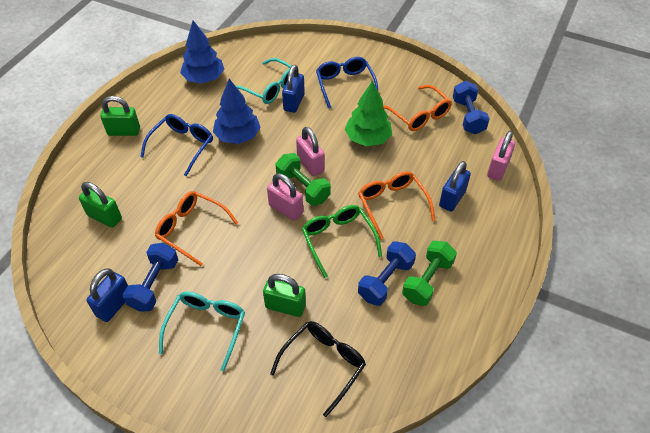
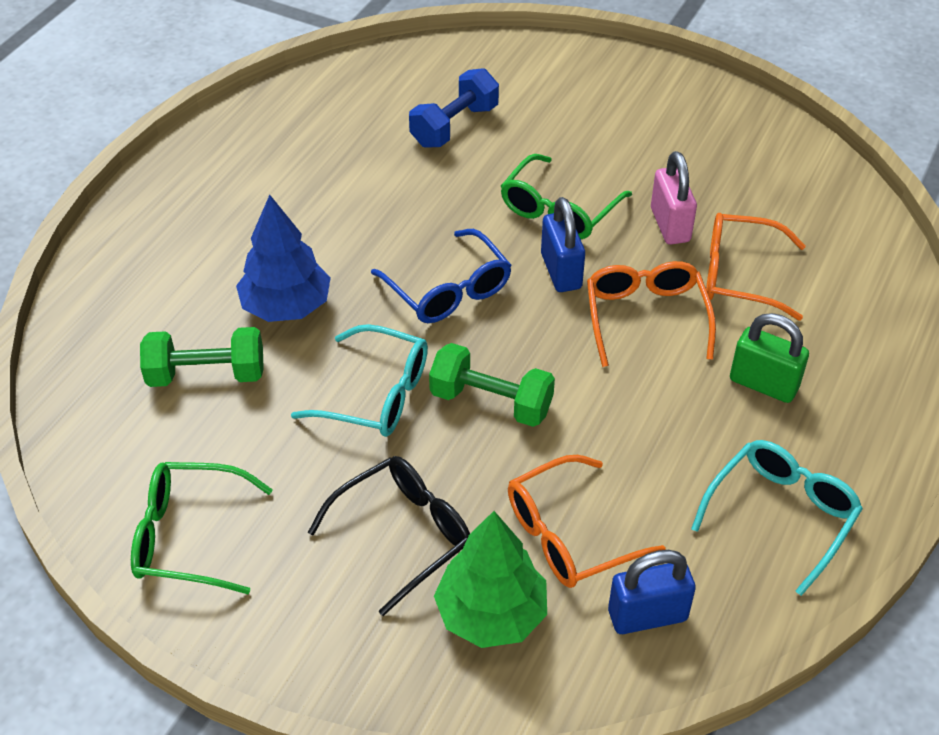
blue dumbbell: [122,243,178,312] [358,241,416,306] [453,81,490,134] = 3 -> [409,68,499,148] = 1
blue glasses: [140,114,213,177] [316,57,378,109] = 2 -> [371,229,512,323] = 1
blue padlock: [87,268,128,322] [282,65,305,113] [439,161,471,212] = 3 -> [541,197,585,292] [608,550,696,634] = 2
blue tree: [180,20,225,83] [213,79,261,144] = 2 -> [236,195,331,322] = 1
green glasses: [302,205,382,278] = 1 -> [131,462,273,594] [501,154,632,239] = 2
green padlock: [79,182,122,228] [100,96,140,136] [263,274,306,317] = 3 -> [730,313,809,403] = 1
pink padlock: [267,173,303,221] [296,127,325,176] [487,131,515,181] = 3 -> [651,151,697,244] = 1

